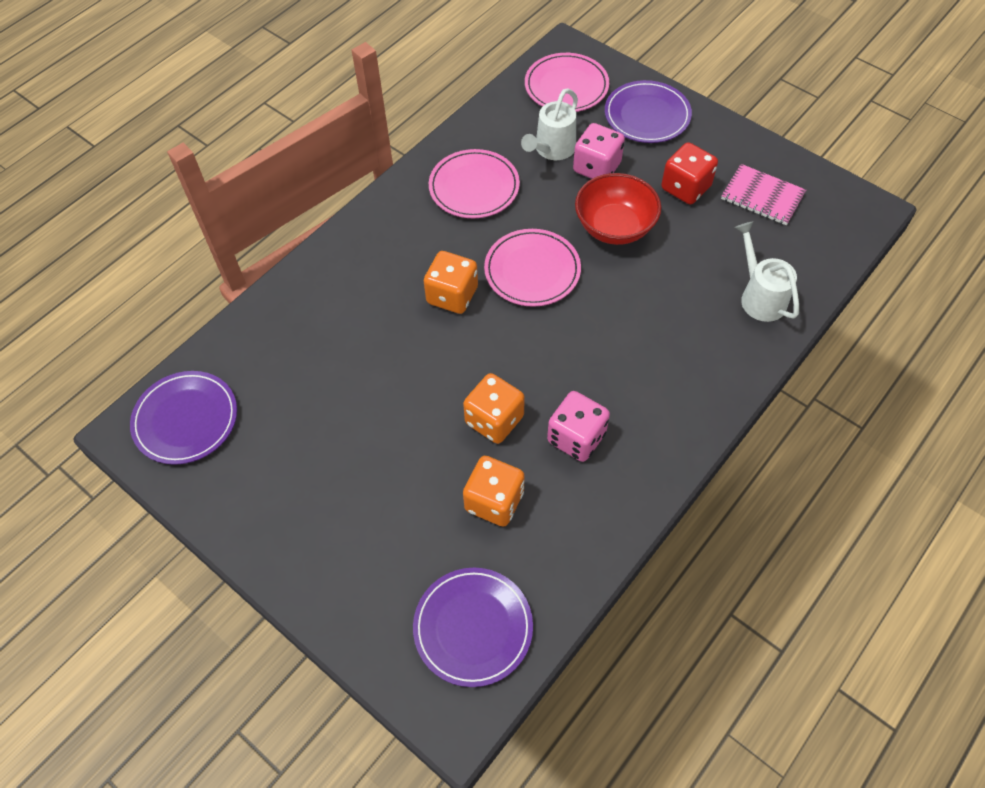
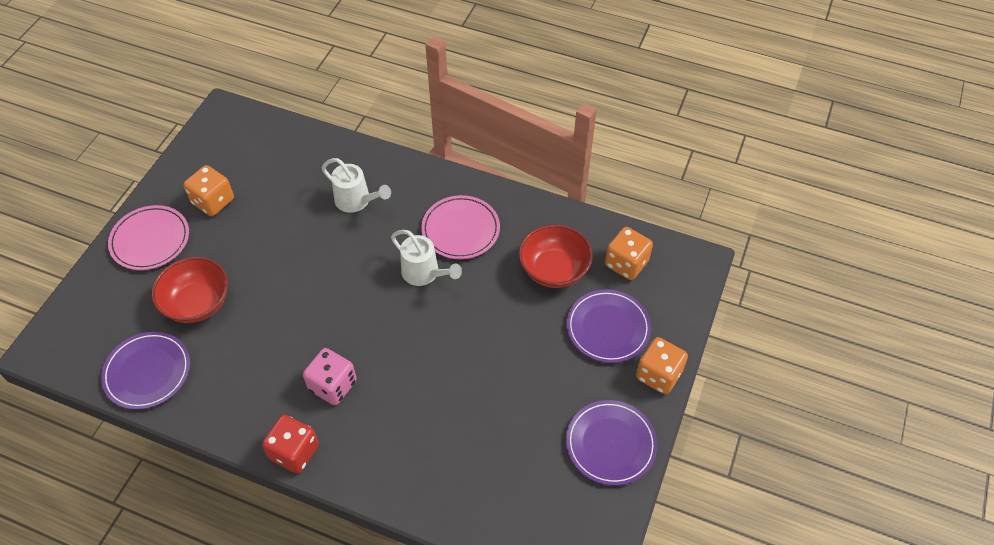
pink dice: [547,391,610,462] [573,123,625,179] = 2 -> [303,348,357,405] = 1
pink notebook: [721,164,806,225] = 1 -> none = 0
pink plate: [429,149,520,218] [484,229,581,307] [525,53,609,112] = 3 -> [108,205,189,270] [421,195,500,259] = 2
red bowl: [575,173,661,245] = 1 -> [152,257,228,323] [519,224,593,288] = 2

